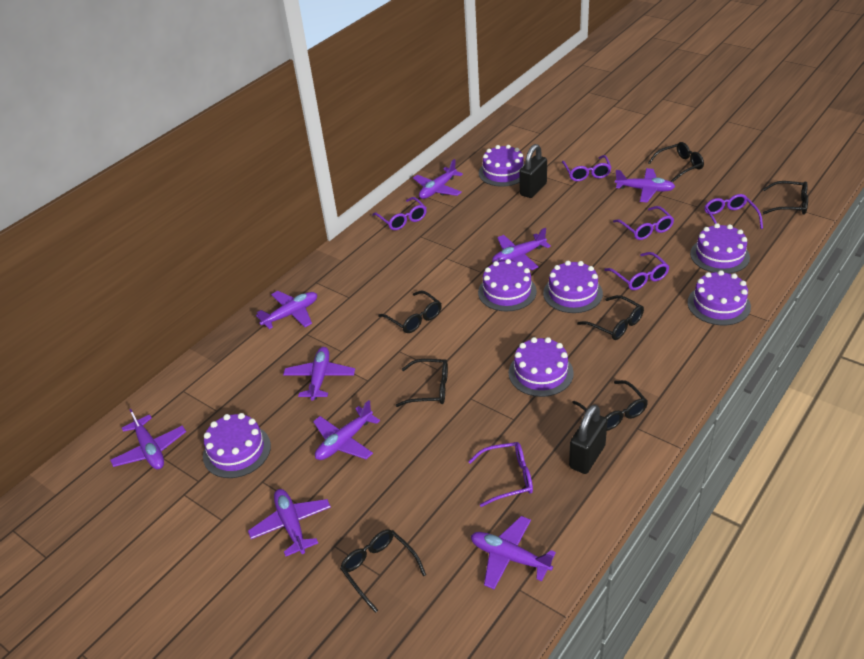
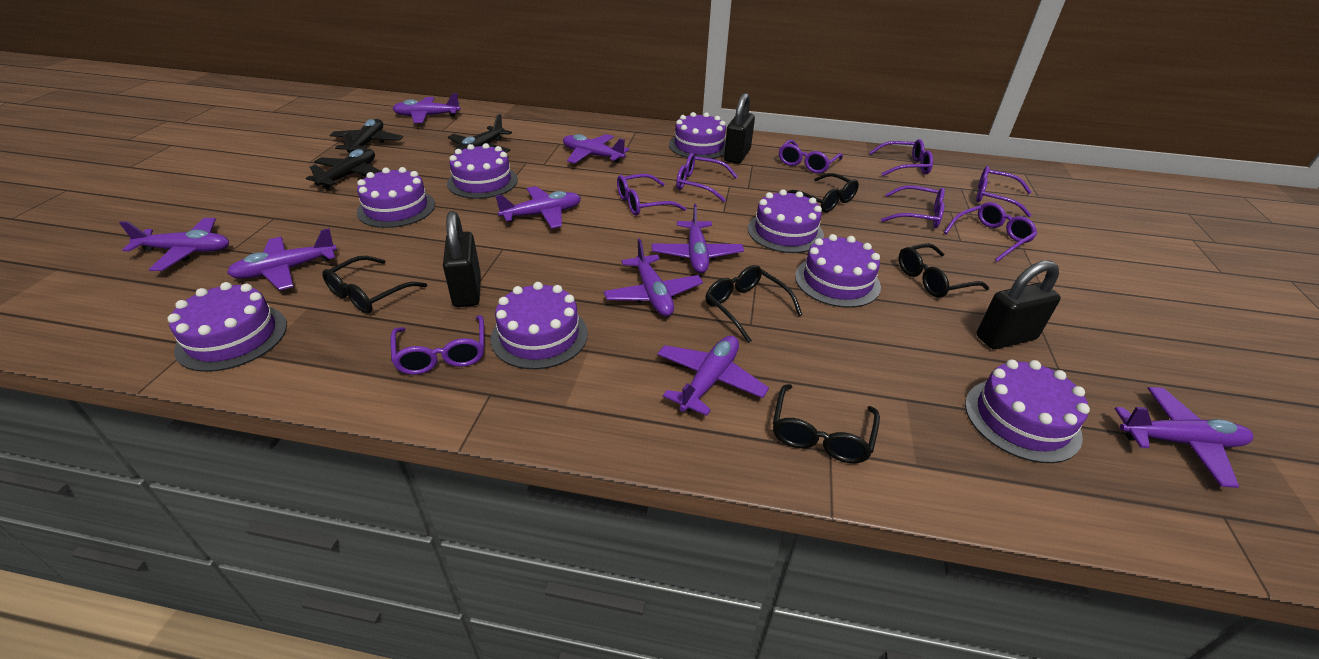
black glasses: [340,529,426,613] [378,291,442,333] [396,359,448,407] [572,380,648,431] [577,295,644,340] [648,142,704,182] [763,181,808,215] = 7 -> [322,256,427,314] [705,265,802,343] [773,384,880,463] [787,173,859,213] [899,243,989,298] = 5
black padlock: [519,144,547,198] [569,404,607,474] = 2 -> [443,211,481,307] [724,93,755,164] [976,261,1061,349] = 3
black plane: none = 0 -> [306,149,382,189] [330,119,403,153] [448,114,512,154] = 3
purple cake: [203,413,271,478] [478,259,537,312] [479,145,525,187] [509,337,574,397] [543,261,603,313] [687,270,751,325] [690,223,750,274] = 7 -> [168,282,287,372] [357,167,435,228] [447,143,518,199] [491,282,588,369] [669,112,726,159] [748,189,824,253] [795,234,881,308] [965,360,1090,463] = 8
purple glasses: [372,197,427,230] [468,442,533,507] [562,155,612,181] [604,252,670,290] [613,206,674,240] [704,194,763,229] = 6 -> [391,315,484,375] [617,174,686,216] [676,153,738,202] [779,140,843,173] [869,139,933,176] [881,185,945,228] [944,202,1037,262] [976,166,1032,217] = 8

